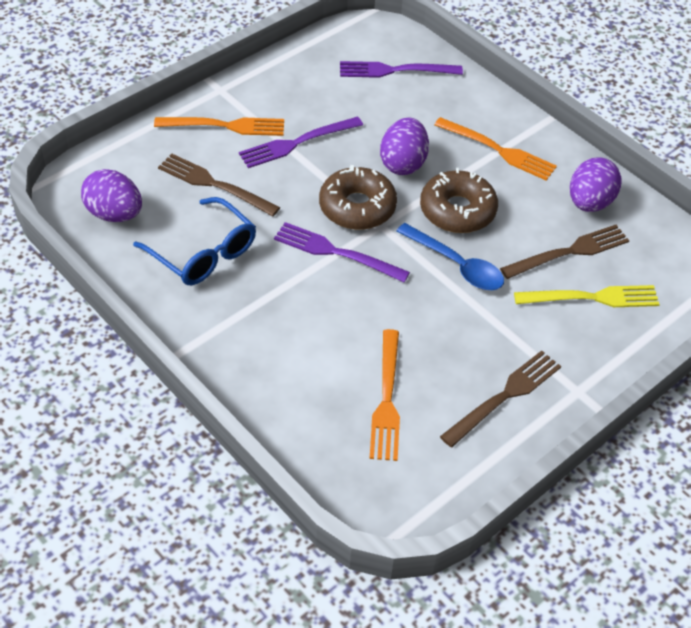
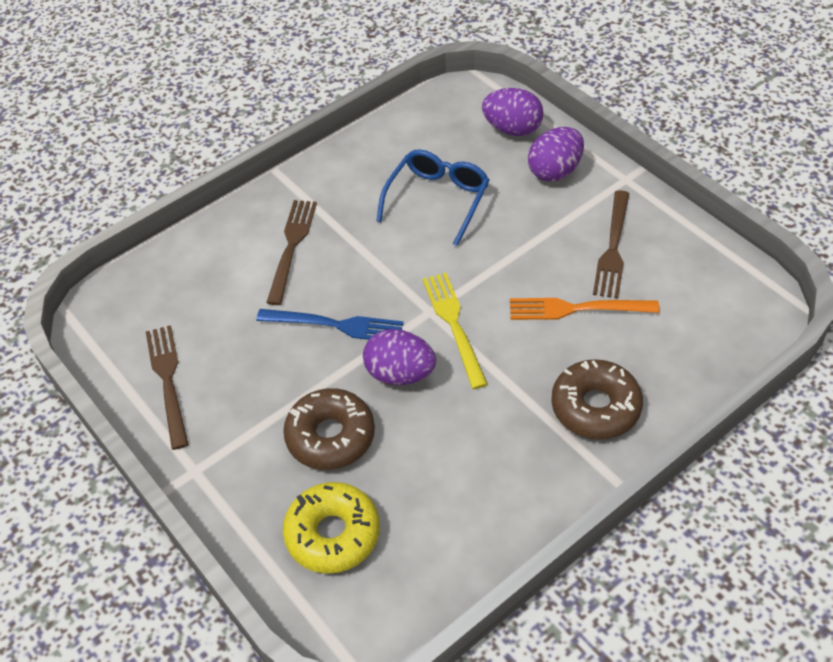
blue fork: none = 0 -> [256,309,404,340] = 1
blue spoon: [396,223,504,290] = 1 -> none = 0
orange fork: [154,117,284,136] [369,329,400,461] [434,117,557,181] = 3 -> [510,298,659,320] = 1
purple fork: [239,117,363,168] [274,222,410,282] [340,61,463,78] = 3 -> none = 0
yellow donut: none = 0 -> [283,482,380,574] = 1

